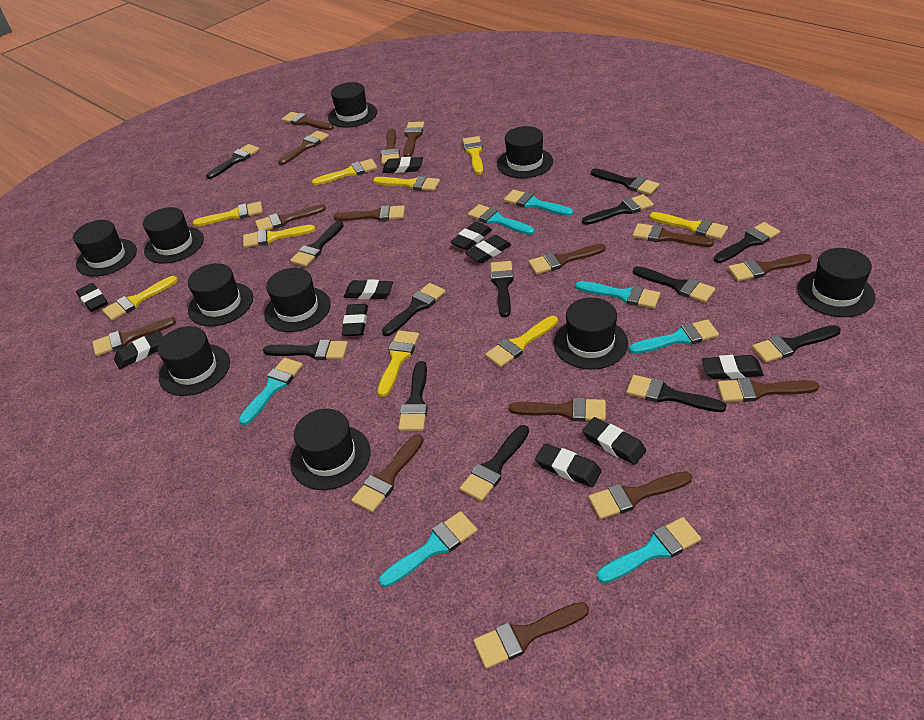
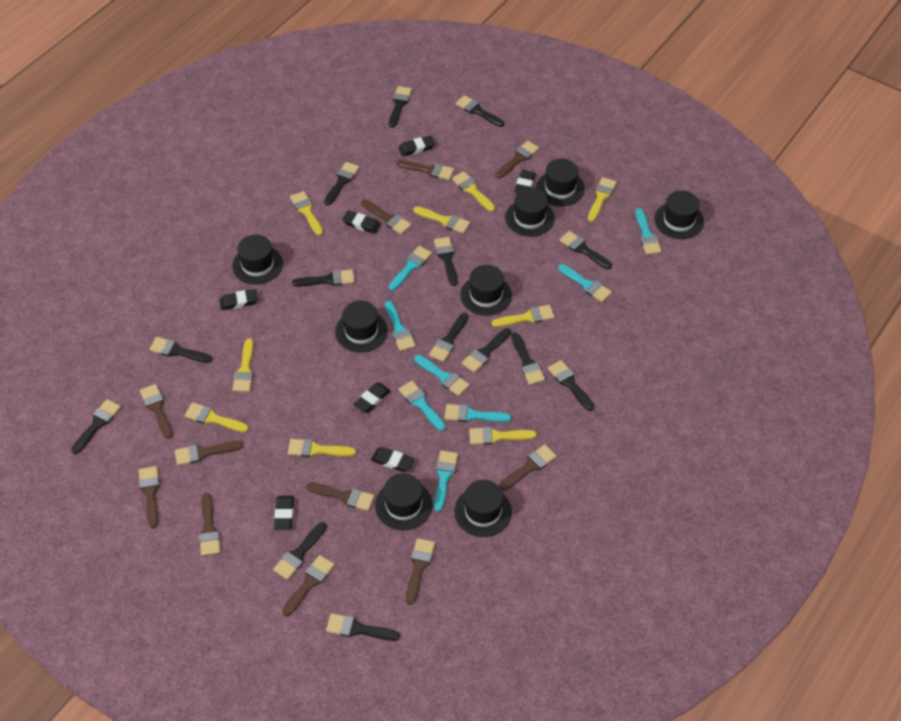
black brush: [206,144,260,179] [263,340,348,360] [290,221,344,267] [382,283,446,336] [398,361,428,431] [460,425,529,501] [490,261,514,317] [582,194,654,225] [591,169,659,195] [626,375,726,412] [633,266,715,303] [714,222,780,263] [752,325,841,363] = 13 -> [71,399,121,454] [149,337,212,363] [273,522,327,580] [292,269,354,287] [324,162,359,205] [326,613,400,641] [389,86,412,128] [429,313,468,362] [434,237,458,286] [455,95,504,127] [462,328,511,373] [511,333,545,385] [548,360,594,411] [559,231,612,269] = 14
black eraser: [76,283,108,312] [114,331,163,369] [342,304,368,336] [344,279,393,299] [382,157,423,173] [450,222,492,250] [465,235,511,263] [535,443,602,487] [582,417,646,465] [702,355,764,379] = 10 -> [219,289,258,310] [274,496,294,530] [342,211,381,234] [353,383,391,413] [371,447,414,472] [399,136,435,156] [514,170,536,193] = 7
black hat: [73,220,137,277] [143,207,204,264] [158,326,230,396] [188,263,253,326] [264,268,331,332] [290,409,370,490] [328,82,377,128] [497,126,553,178] [554,298,628,370] [797,248,875,317] = 10 -> [232,235,283,285] [335,301,388,353] [375,473,433,531] [454,480,512,537] [460,265,512,316] [505,188,555,237] [536,159,585,207] [654,191,704,239] = 8
brown brush: [92,317,176,356] [255,204,326,231] [278,131,329,165] [282,112,334,130] [334,205,405,221] [351,434,424,513] [381,129,400,164] [403,122,424,157] [473,602,589,669] [509,397,606,422] [528,244,606,274] [588,471,692,519] [632,223,714,247] [717,378,819,402] [728,254,812,281] = 15 -> [139,466,160,528] [140,384,173,439] [175,441,243,466] [199,493,220,556] [282,555,335,616] [306,482,374,511] [361,199,411,234] [397,160,454,180] [406,538,435,605] [496,141,539,178] [499,444,557,491] = 11
turquoise brush: [239,358,303,425] [379,511,477,587] [468,204,534,235] [504,190,573,216] [575,281,660,309] [597,517,701,583] [629,319,719,354] = 7 -> [385,301,416,351] [389,246,432,291] [399,381,446,431] [414,355,470,396] [434,450,458,512] [444,404,511,422] [558,264,612,302] [635,208,662,255] = 8

